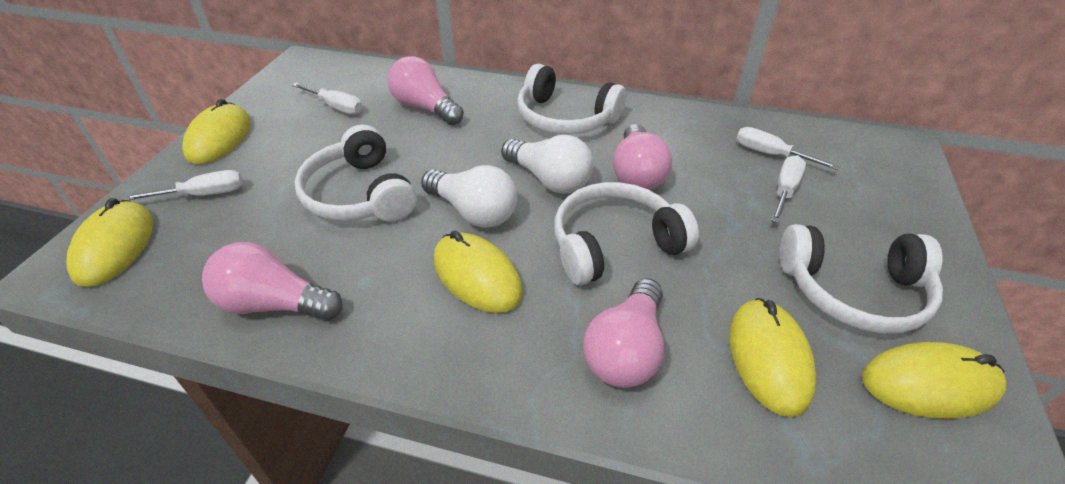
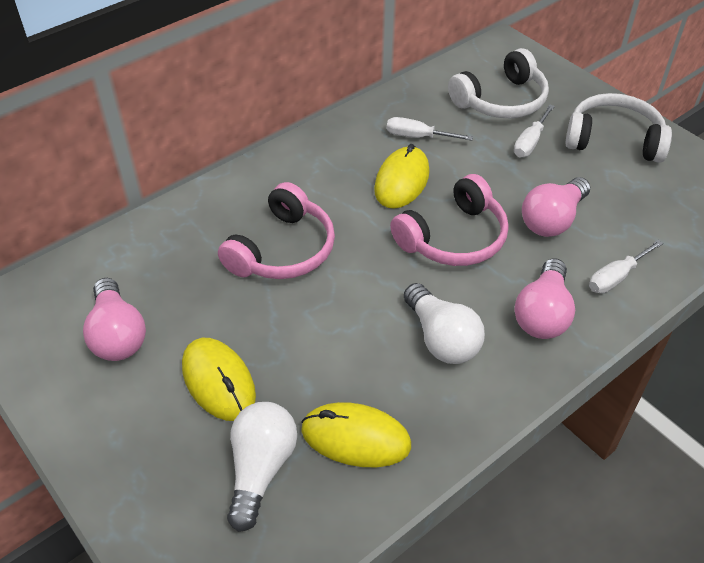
pink headphones: none = 0 -> [218,182,335,279] [390,174,509,266] = 2
pink light bulb: [202,242,343,321] [387,56,464,125] [583,278,664,388] [613,124,672,190] = 4 -> [83,278,146,361] [514,258,575,339] [522,177,591,237] = 3
white headphones: [294,124,417,222] [517,64,626,135] [554,182,699,285] [779,224,943,333] = 4 -> [448,48,549,118] [565,93,672,163] = 2
white screwdriver: [124,170,243,200] [292,83,363,114] [736,127,839,170] [771,155,806,223] = 4 -> [387,117,473,140] [514,105,555,157] [589,240,663,294] = 3
yellow mouse: [66,198,153,287] [182,99,251,164] [434,231,523,313] [729,298,817,417] [862,342,1007,419] = 5 -> [182,338,256,421] [301,402,411,467] [374,144,429,209] = 3

